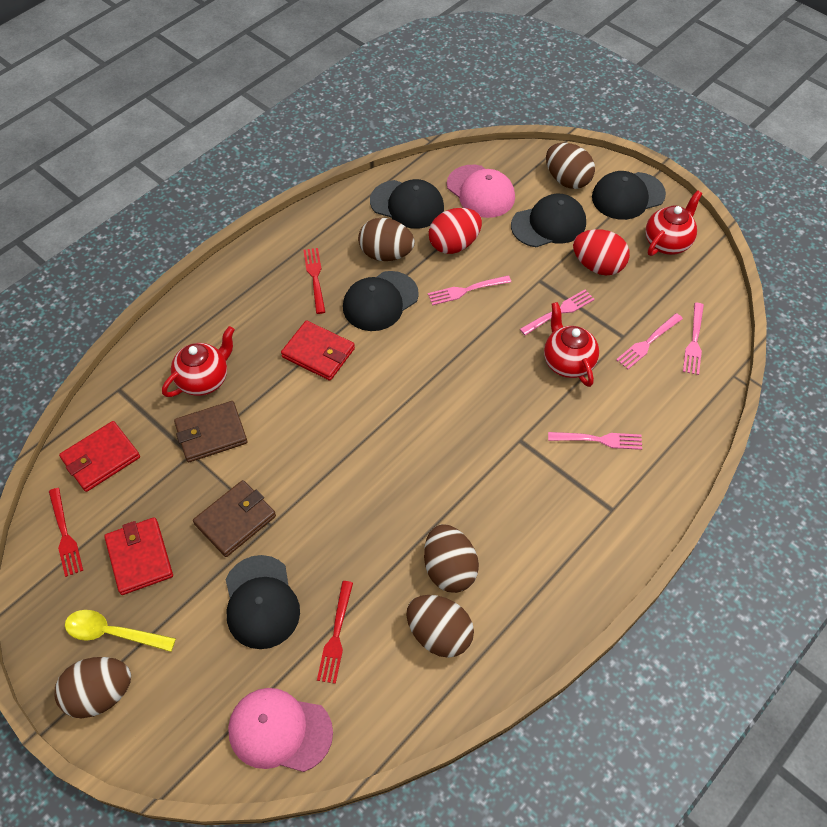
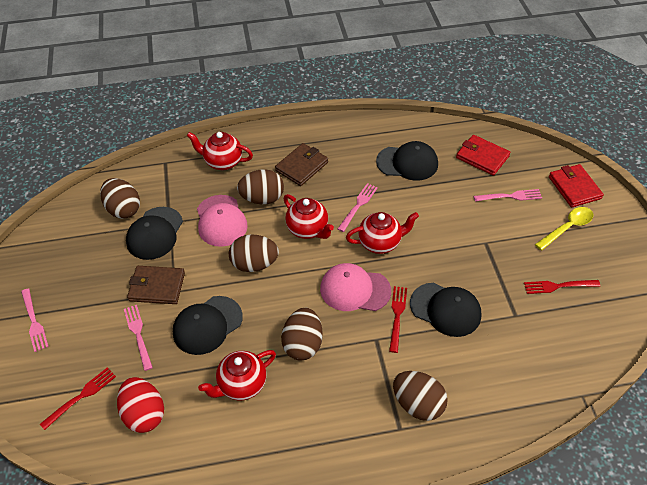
black cap: [226,555,300,649] [343,271,419,331] [370,179,444,229] [511,194,586,247] [592,171,666,220] = 5 -> [126,207,183,260] [173,296,243,355] [376,141,438,181] [410,283,481,337] = 4
pink fork: [428,275,511,305] [520,290,595,335] [548,432,642,450] [616,313,683,369] [683,303,704,375] = 5 -> [21,288,49,352] [124,305,153,371] [338,183,378,232] [474,189,542,202] = 4
red egg: [429,208,482,254] [573,229,630,275] = 2 -> [117,377,164,433] = 1
red teapot: [162,326,235,397] [544,302,599,387] [646,190,702,256] = 3 -> [187,132,253,170] [198,350,276,400] [283,194,334,239] [346,212,419,254] = 4
red wallet: [59,421,140,492] [104,517,173,595] [281,320,355,381] = 3 -> [456,135,510,176] [549,164,604,208] = 2

